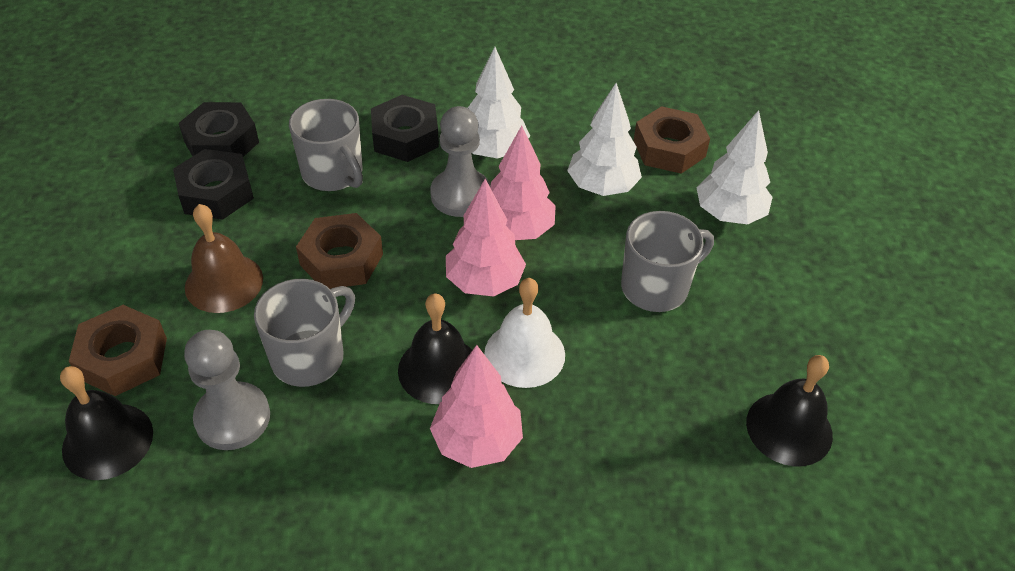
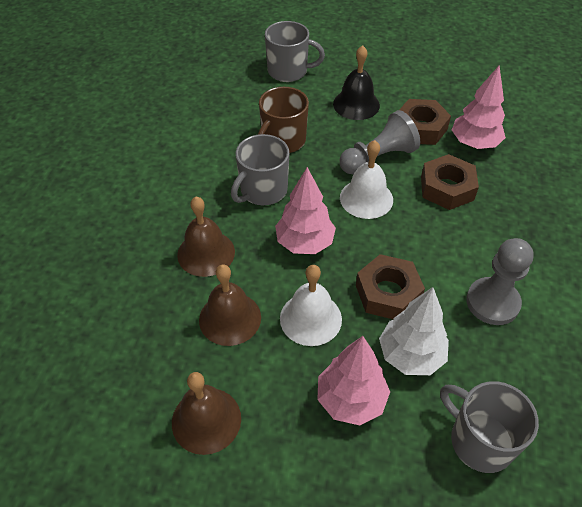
black bell: [60,366,153,480] [398,293,472,404] [746,355,833,466] = 3 -> [333,45,380,120] = 1
black nut: [173,149,254,220] [179,102,259,157] [371,95,439,162] = 3 -> none = 0
brown bell: [185,204,263,313] = 1 -> [172,372,241,455] [177,197,235,277] [199,264,261,346] = 3
brown mug: none = 0 -> [258,87,309,153] = 1
white bell: [484,278,565,388] = 1 -> [280,265,342,346] [340,140,393,219] = 2
white tree: [468,47,530,159] [567,83,642,196] [696,110,773,225] = 3 -> [379,287,449,375] = 1

